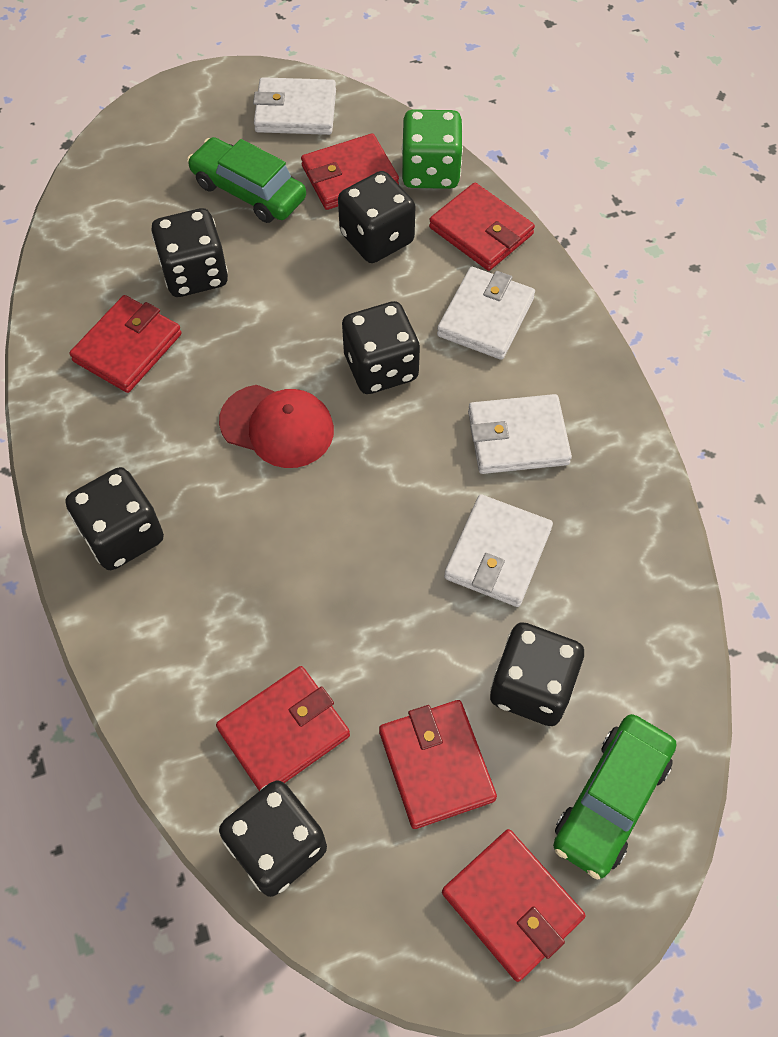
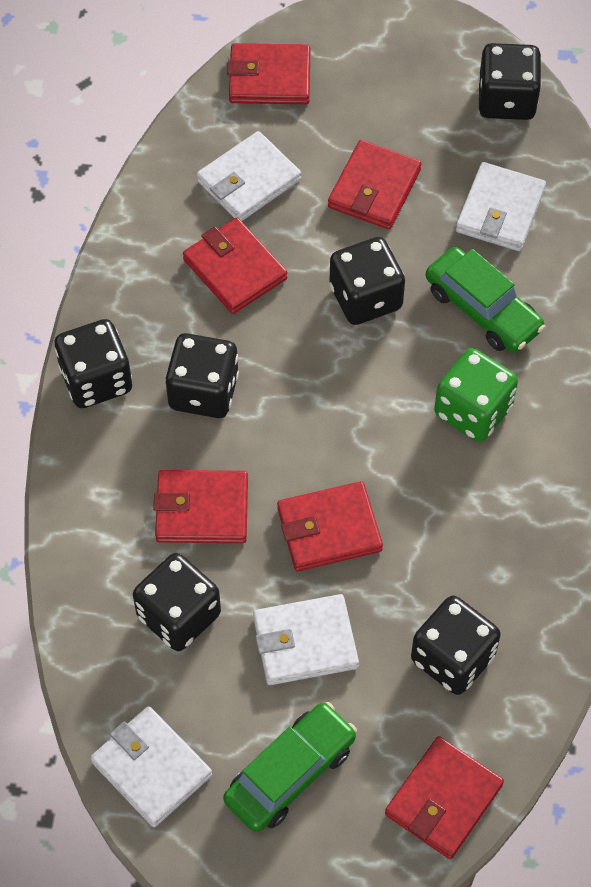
red cap: [219,385,334,468] = 1 -> none = 0

